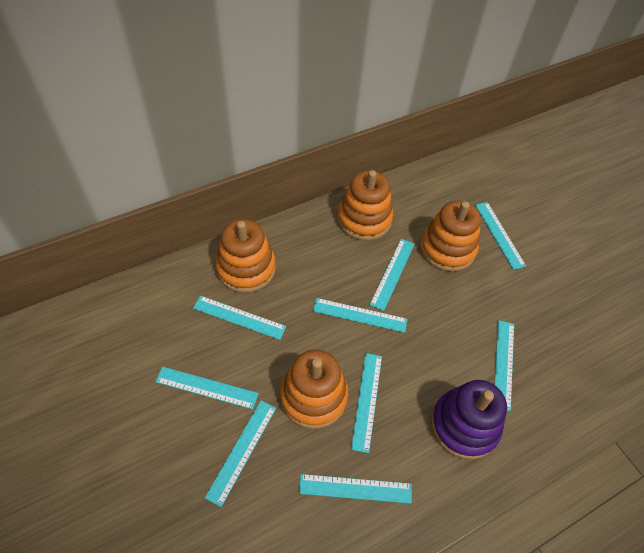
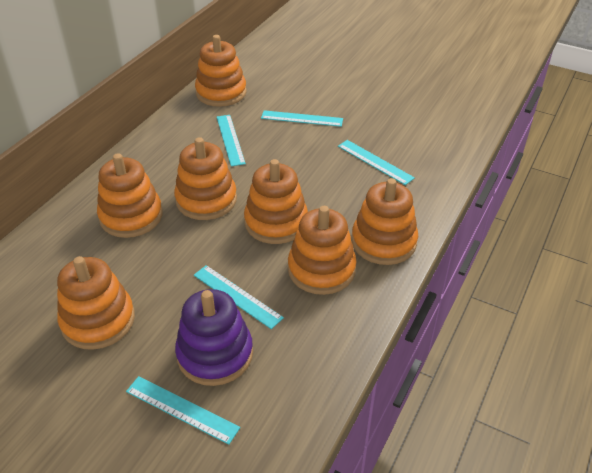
orange stacking toy: [216,219,276,293] [280,350,348,429] [338,170,393,241] [420,201,481,272] = 4 -> [57,256,135,350] [97,153,163,238] [174,137,237,220] [195,35,247,107] [244,159,308,244] [288,206,356,295] [352,178,418,265] = 7
turquoise ruler: [155,367,259,409] [193,296,286,340] [205,400,276,507] [299,474,412,504] [313,298,408,333] [351,353,382,453] [370,239,415,311] [475,202,526,270] [494,320,514,412] = 9 -> [126,376,240,445] [194,265,284,329] [217,115,246,166] [261,110,343,127] [338,140,415,185] = 5

